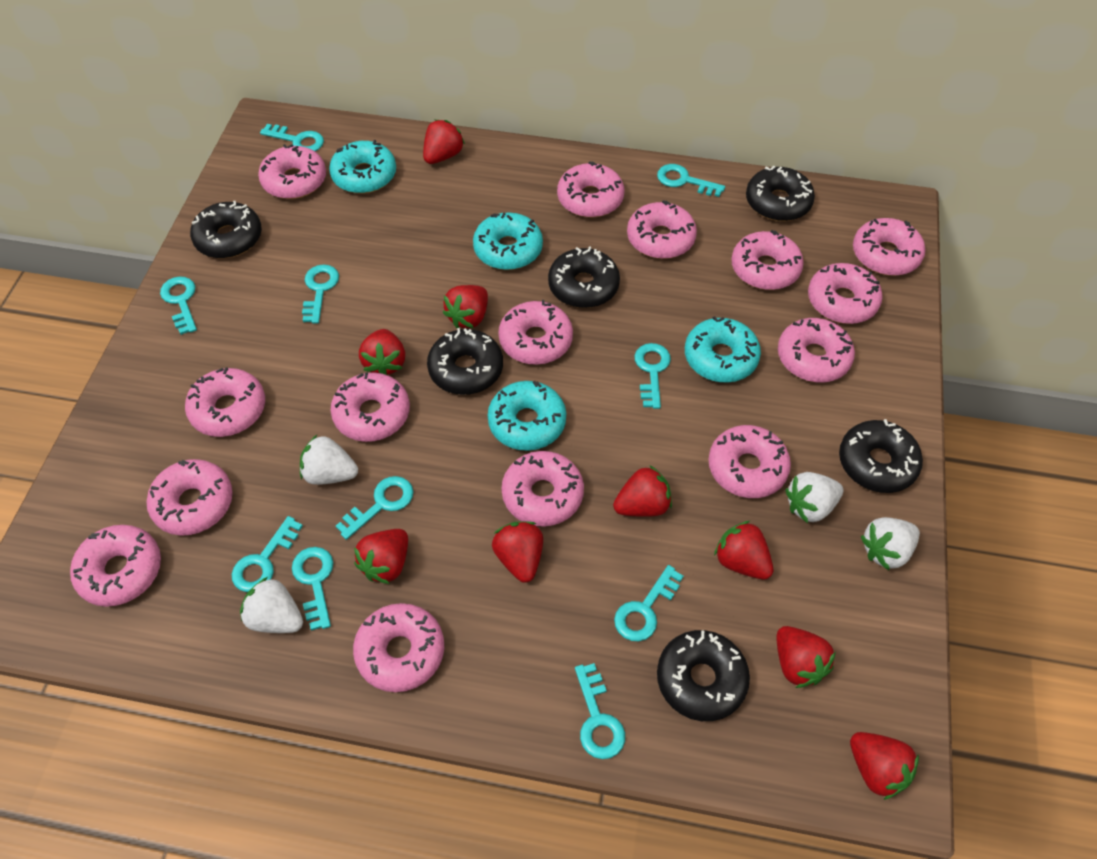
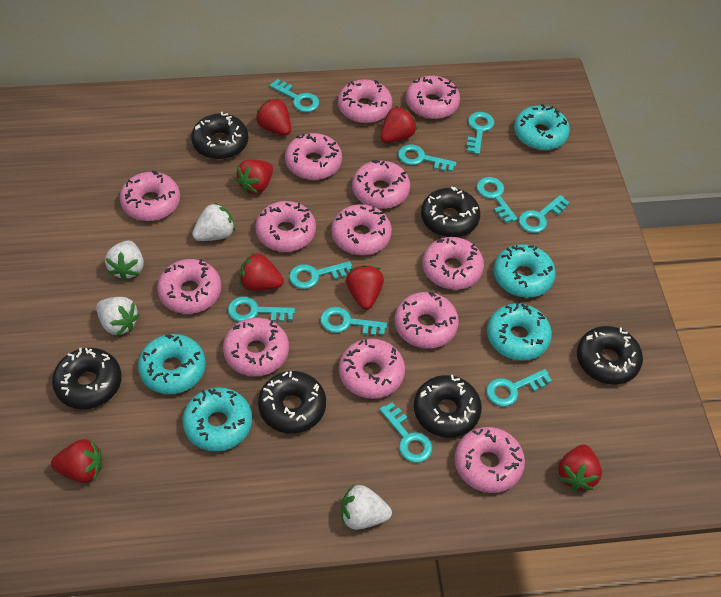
pink donut: [70,525,161,607] [147,459,233,536] [185,368,265,437] [258,144,326,199] [331,372,410,442] [353,603,444,692] [498,300,573,365] [502,451,584,527] [557,161,624,217] [627,200,697,259] [709,425,791,498] [731,230,804,290] [778,318,855,382] [808,263,883,324] [853,218,925,276] = 15 -> [120,170,180,221] [157,259,221,314] [223,318,289,376] [255,201,316,252] [285,133,342,180] [331,204,392,255] [338,79,392,123] [339,339,405,399] [352,160,410,209] [395,292,459,349] [406,76,460,119] [422,237,484,290] [454,427,525,493] = 13
red strawberry: [354,529,408,584] [359,329,405,375] [423,120,465,164] [443,285,488,328] [492,521,543,583] [613,465,672,517] [714,521,773,579] [777,626,836,688] [850,732,919,800] = 9 -> [51,439,102,483] [235,159,273,194] [239,252,284,291] [255,98,291,136] [346,265,384,309] [380,106,417,143] [558,444,602,491] = 7
turquoise donut: [329,140,396,194] [473,212,543,270] [488,381,566,451] [685,316,761,383] = 4 -> [138,334,206,394] [183,387,252,452] [487,302,552,361] [493,244,556,298] [514,104,570,150] = 5

